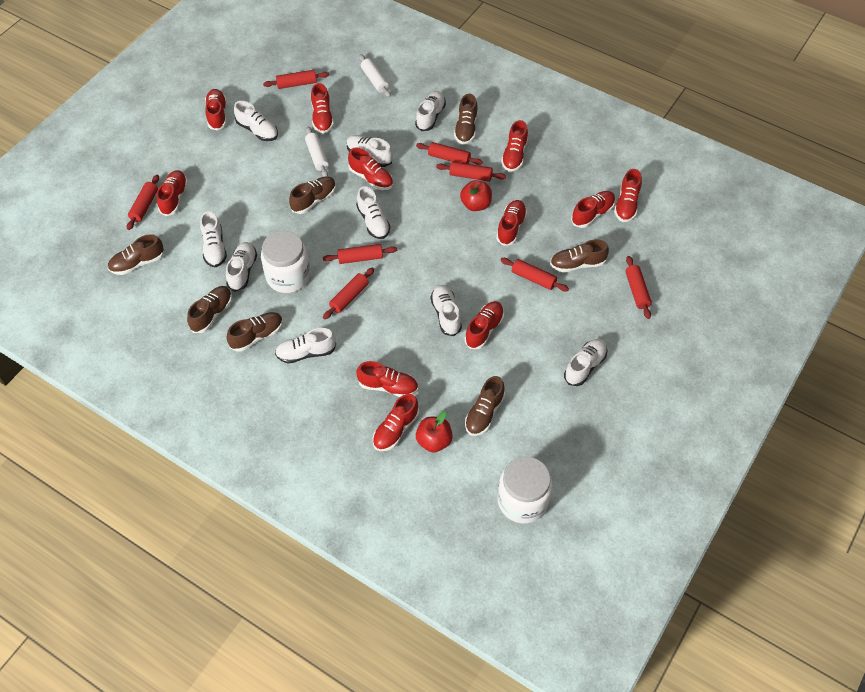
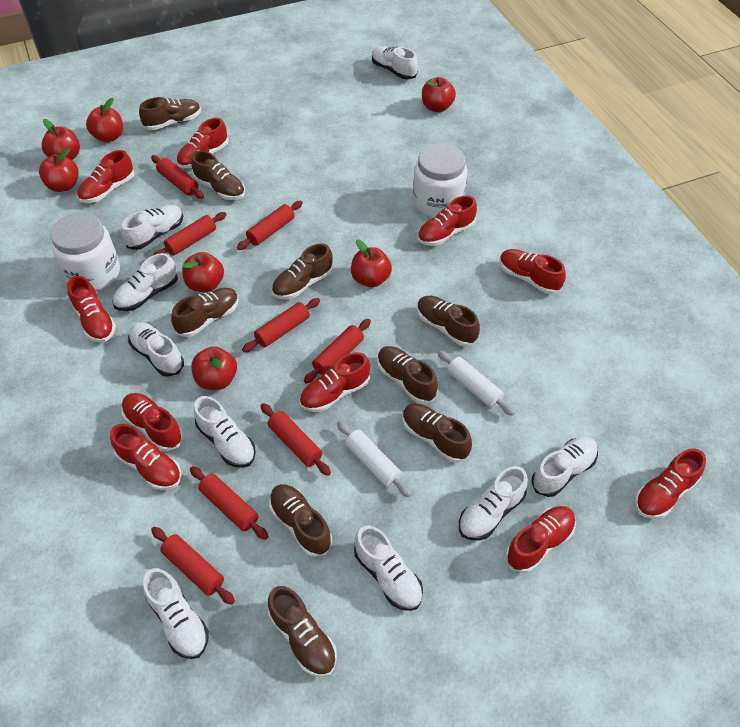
brown shoe: [108,234,164,275] [187,286,232,333] [226,312,283,352] [289,176,336,214] [454,94,478,144] [465,376,505,436] [550,239,609,272] = 7 -> [139,97,201,130] [171,288,239,337] [191,151,245,200] [268,586,337,677] [269,484,332,557] [272,243,333,299] [377,346,438,404] [403,403,472,463] [417,296,480,346] = 9
red apple: [416,411,453,453] [460,180,492,211] = 2 -> [39,148,79,192] [41,119,80,160] [86,98,123,142] [182,252,224,292] [191,346,237,390] [351,239,392,287] [422,77,456,112] = 7
red shoe: [157,170,188,216] [205,89,226,131] [311,83,334,134] [348,148,393,190] [357,361,418,397] [373,394,419,451] [465,301,504,349] [496,200,527,246] [501,120,528,172] [571,191,615,228] [614,169,642,222] = 11 -> [67,276,116,342] [77,150,134,203] [110,424,181,490] [121,393,183,451] [177,118,229,168] [299,352,370,412] [417,196,477,246] [500,249,566,294] [505,506,576,573] [635,448,706,519] = 10

